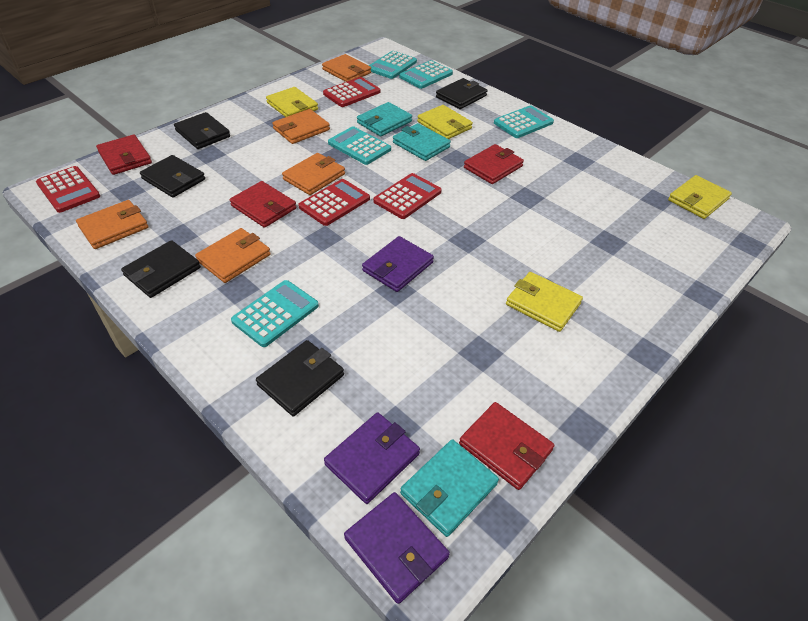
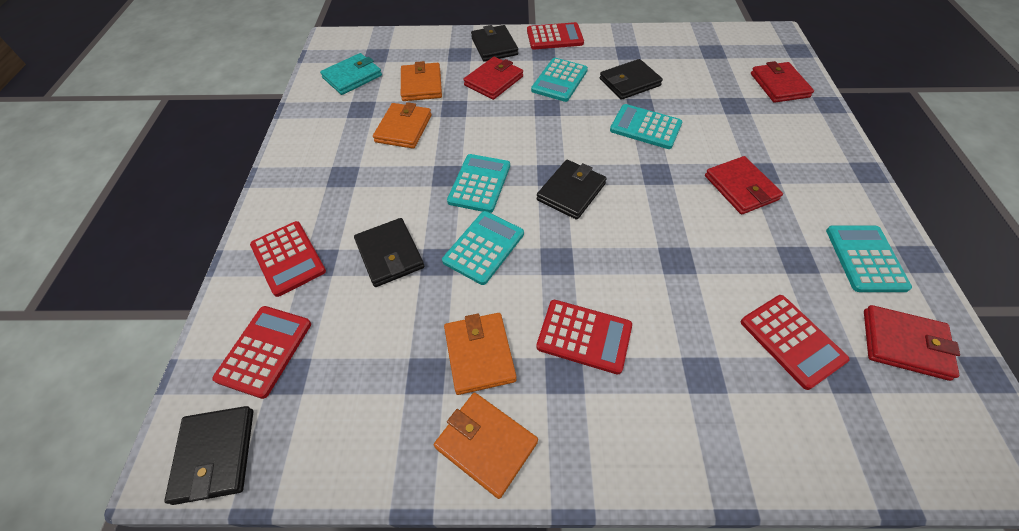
orange wallet: [76,200,148,249] [195,228,271,283] [272,109,330,144] [282,153,345,195] [322,54,371,82] = 5 -> [373,102,432,149] [401,61,442,101] [434,393,538,499] [444,313,516,395] = 4
purple wallet: [324,412,420,504] [344,492,450,604] [362,236,434,292] = 3 -> none = 0
red calculator: [36,166,100,213] [298,179,370,226] [323,77,380,107] [373,173,442,219] = 4 -> [212,306,311,399] [250,221,326,297] [527,22,584,49] [536,300,632,374] [741,295,849,390] = 5
turquoise wallet: [357,102,412,137] [393,123,451,161] [400,439,499,537] = 3 -> [320,53,382,95] = 1
yellow wallet: [266,87,318,117] [417,105,473,139] [506,272,583,332] [668,175,732,219] = 4 -> none = 0

